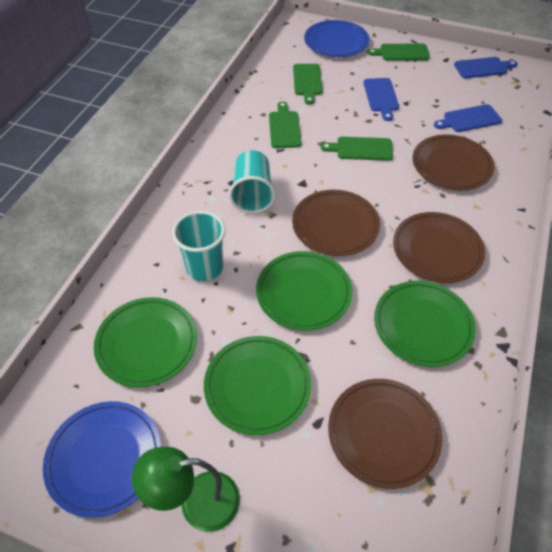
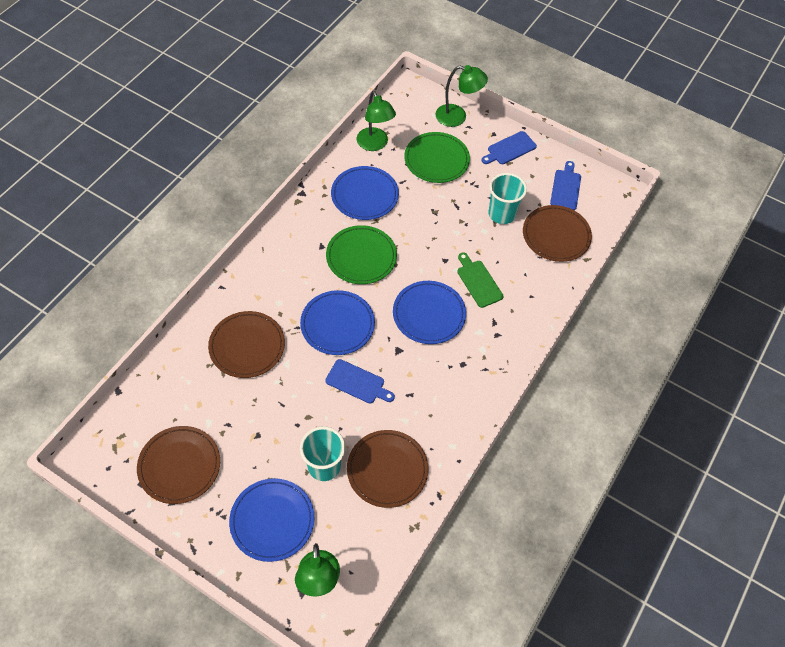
blue plate: [43,401,161,518] [304,20,370,57] = 2 -> [229,478,314,562] [300,290,375,355] [331,166,399,220] [393,281,466,344] = 4
green cutting board: [269,102,301,148] [293,64,323,105] [321,137,393,161] [367,44,430,61] = 4 -> [457,253,503,308] = 1
green lamp: [132,447,240,532] = 1 -> [295,543,340,597] [357,91,396,151] [436,65,488,127] = 3
green plate: [94,297,197,387] [204,336,311,435] [256,251,352,330] [374,281,476,367] = 4 -> [326,225,397,284] [404,132,470,183] = 2

